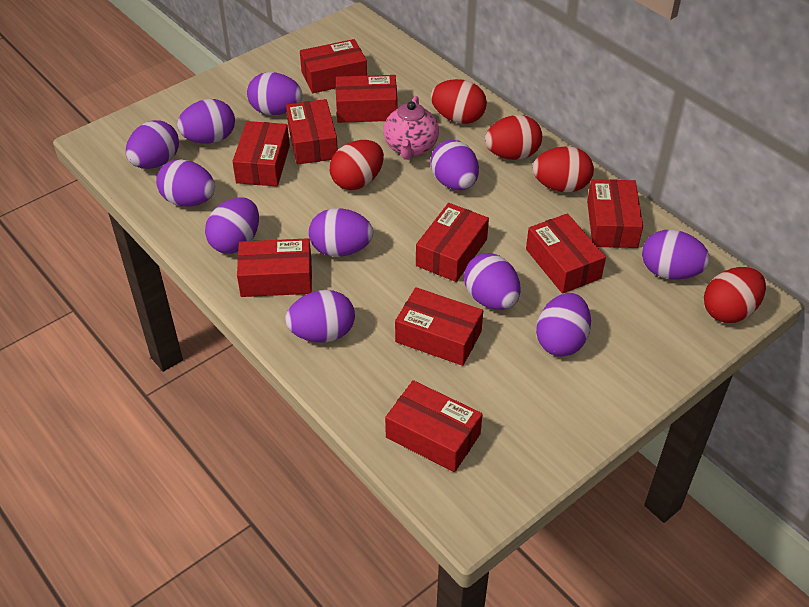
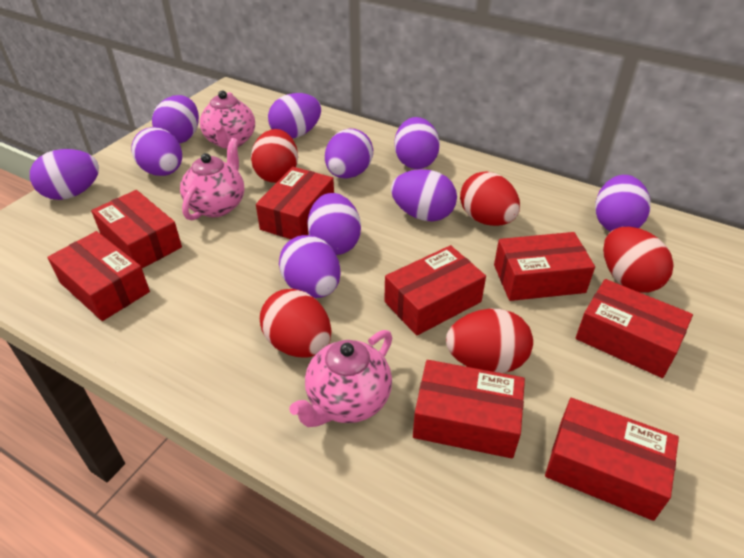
pink teapot: [383,96,439,160] = 1 -> [180,138,244,221] [200,90,255,149] [289,330,392,427] = 3
purple egg: [126,120,179,169] [156,159,215,206] [177,99,235,144] [205,198,259,254] [247,72,303,115] [285,290,355,343] [309,208,373,257] [431,140,479,190] [464,253,521,310] [536,293,591,357] [642,230,710,280] = 11 -> [30,149,99,200] [131,127,182,176] [152,95,199,144] [268,93,321,139] [279,235,341,298] [307,193,361,255] [325,128,373,179] [391,169,457,221] [394,117,440,169] [595,175,650,232] = 10
red box: [232,121,290,186] [237,238,312,297] [286,99,338,164] [300,39,367,93] [336,75,398,123] [385,380,483,472] [395,287,483,366] [416,203,489,282] [526,213,606,294] [587,179,643,248] = 10 -> [47,231,150,321] [91,190,182,268] [256,167,334,239] [384,245,486,336] [413,360,525,459] [494,232,595,301] [545,398,679,521] [575,279,693,378] = 8

